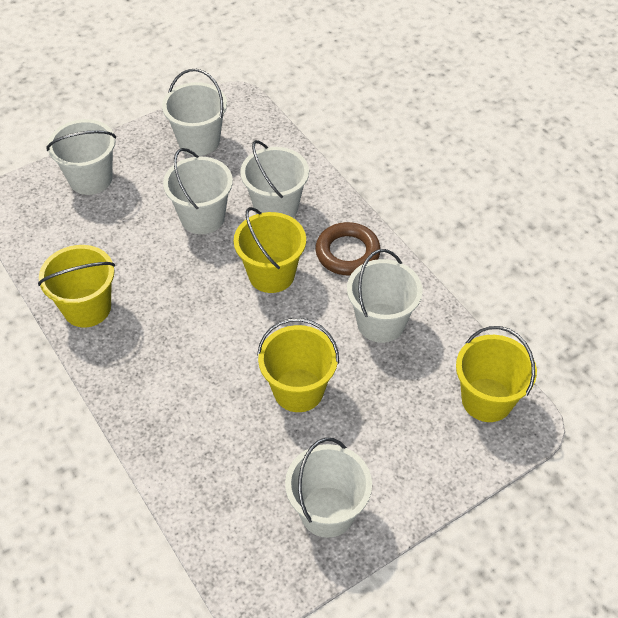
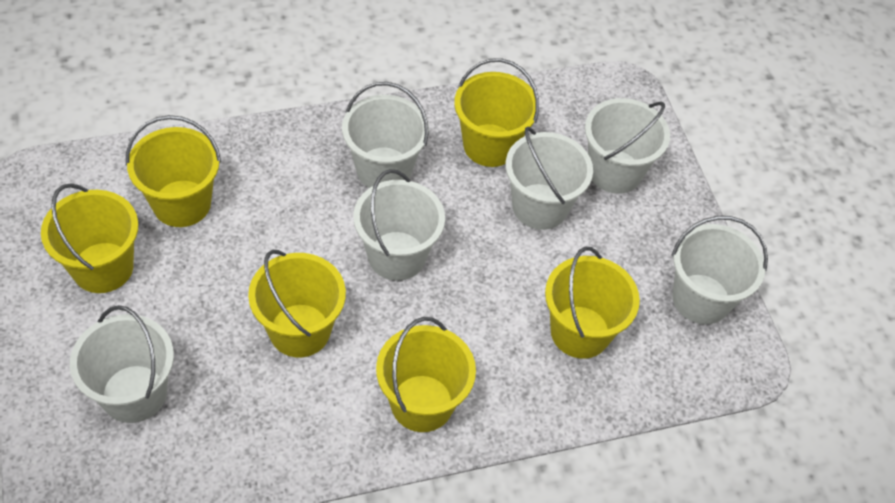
brown ring: [315,222,381,275] = 1 -> none = 0
yellow bucket: [38,245,115,328] [234,207,306,293] [257,318,339,412] [456,326,537,422] = 4 -> [41,184,138,293] [126,115,221,227] [248,250,346,357] [376,317,476,432] [454,59,539,167] [545,247,640,359] = 6

